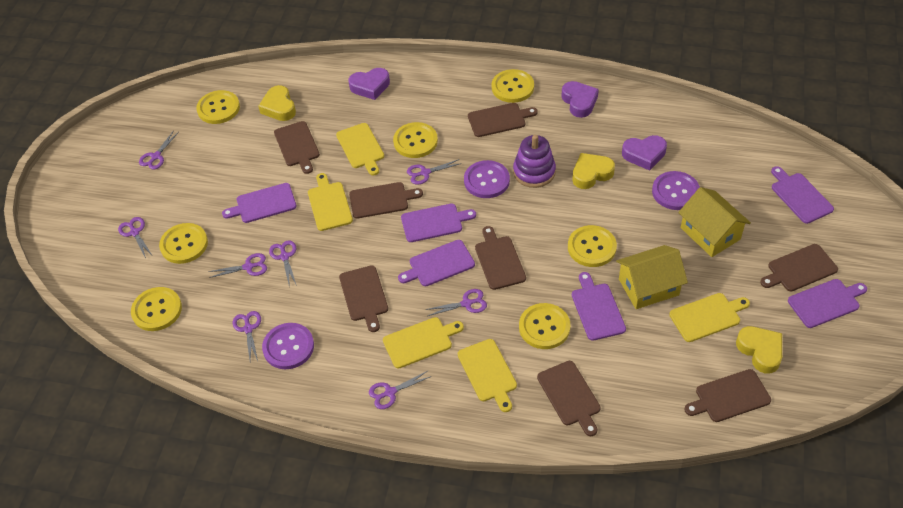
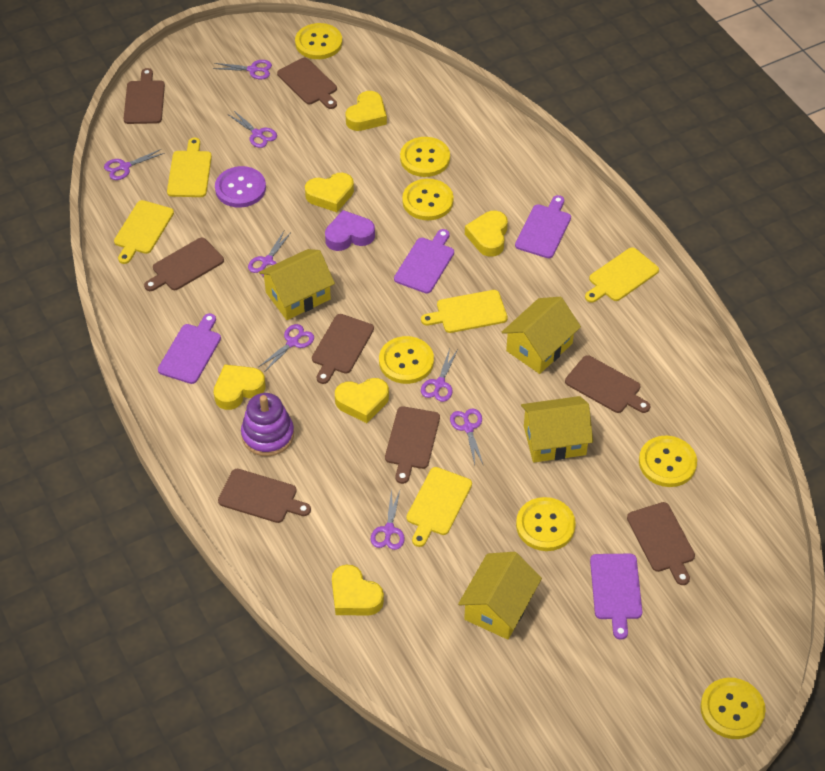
purple button: [262,323,314,369] [464,160,510,198] [652,171,700,210] = 3 -> [215,166,266,208] = 1
purple cutting board: [222,183,297,223] [398,240,475,286] [401,204,476,242] [572,272,626,341] [771,166,834,224] [788,279,867,328] = 6 -> [158,313,221,384] [394,229,454,294] [515,195,571,258] [590,554,642,640] = 4
purple heart: [349,68,390,100] [562,81,599,118] [622,135,667,171] = 3 -> [325,210,375,251] = 1
yellow heart: [258,85,296,121] [572,153,615,189] [736,326,782,373] = 3 -> [213,364,266,410] [305,173,354,212] [332,564,384,615] [335,378,389,423] [345,91,387,131] [465,211,508,257] = 6
yellow house: [616,245,688,309] [678,187,751,257] = 2 -> [259,249,335,320] [458,552,542,640] [502,297,581,374] [521,396,593,463] = 4

